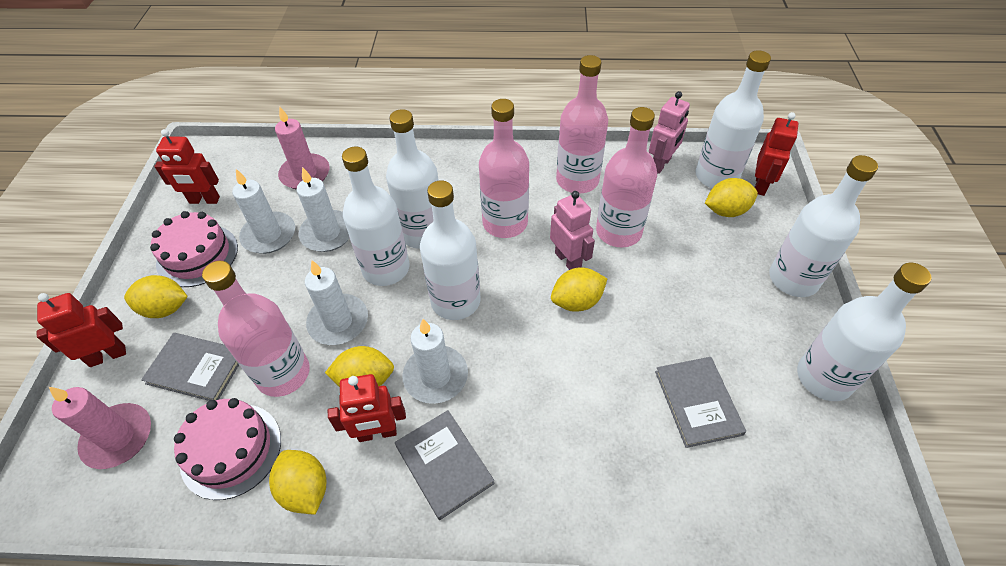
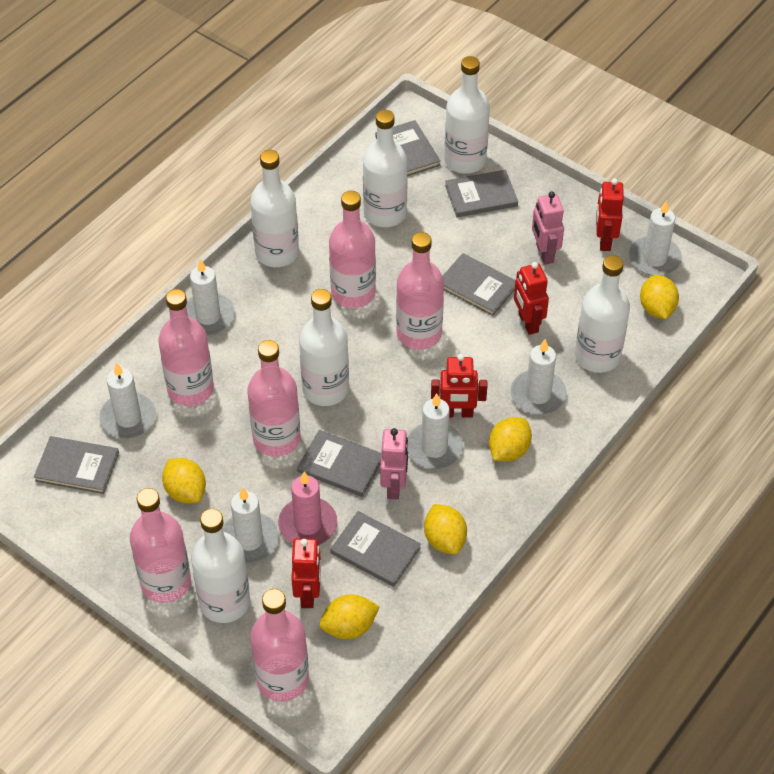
grey book: [141,333,239,401] [395,410,495,520] [655,357,746,448] = 3 -> [34,436,119,494] [297,430,381,497] [330,511,421,587] [375,120,441,176] [443,253,516,316] [445,170,518,217] = 6
pink bottle: [202,261,310,397] [479,99,529,238] [556,55,608,194] [596,107,657,247] = 4 -> [130,488,191,603] [158,289,214,406] [247,340,300,457] [250,589,309,701] [329,191,376,308] [396,232,444,350] = 6
pink cake: [150,211,238,287] [174,398,281,500] = 2 -> none = 0
pink candle: [49,387,151,469] [275,106,330,190] = 2 -> [278,472,337,545] = 1
white candle: [232,169,295,254] [297,167,350,252] [305,260,368,345] [402,319,468,404] = 4 -> [99,363,156,438] [186,259,235,335] [223,488,279,563] [407,393,463,469] [510,339,567,415] [629,200,682,276] = 6

